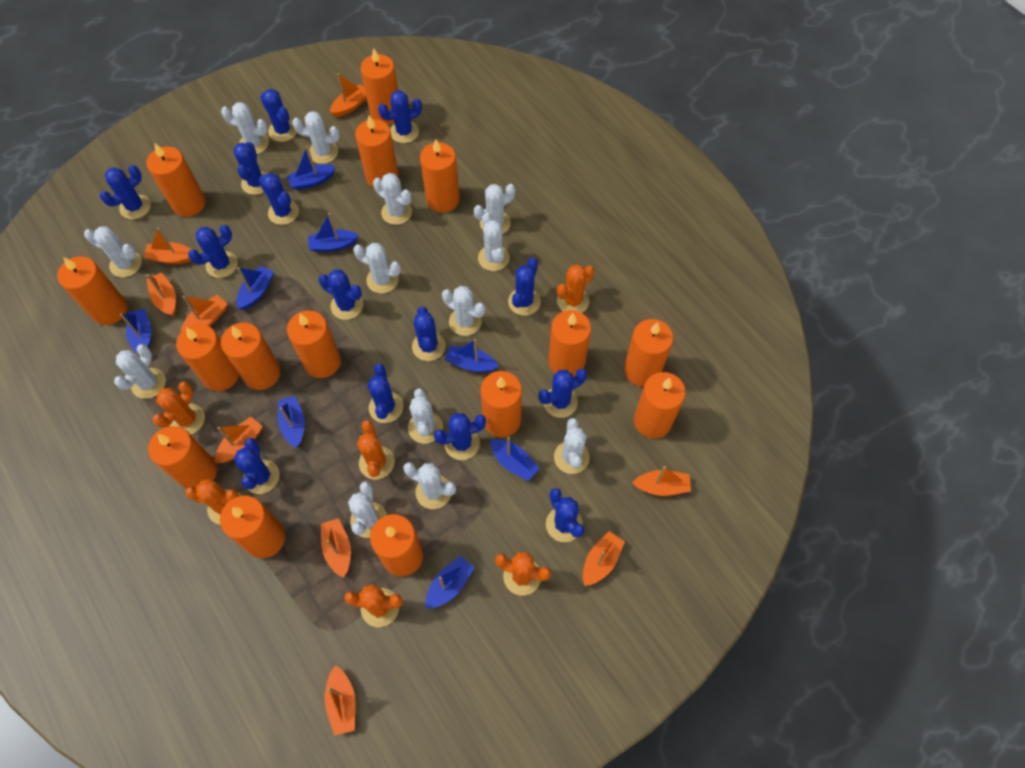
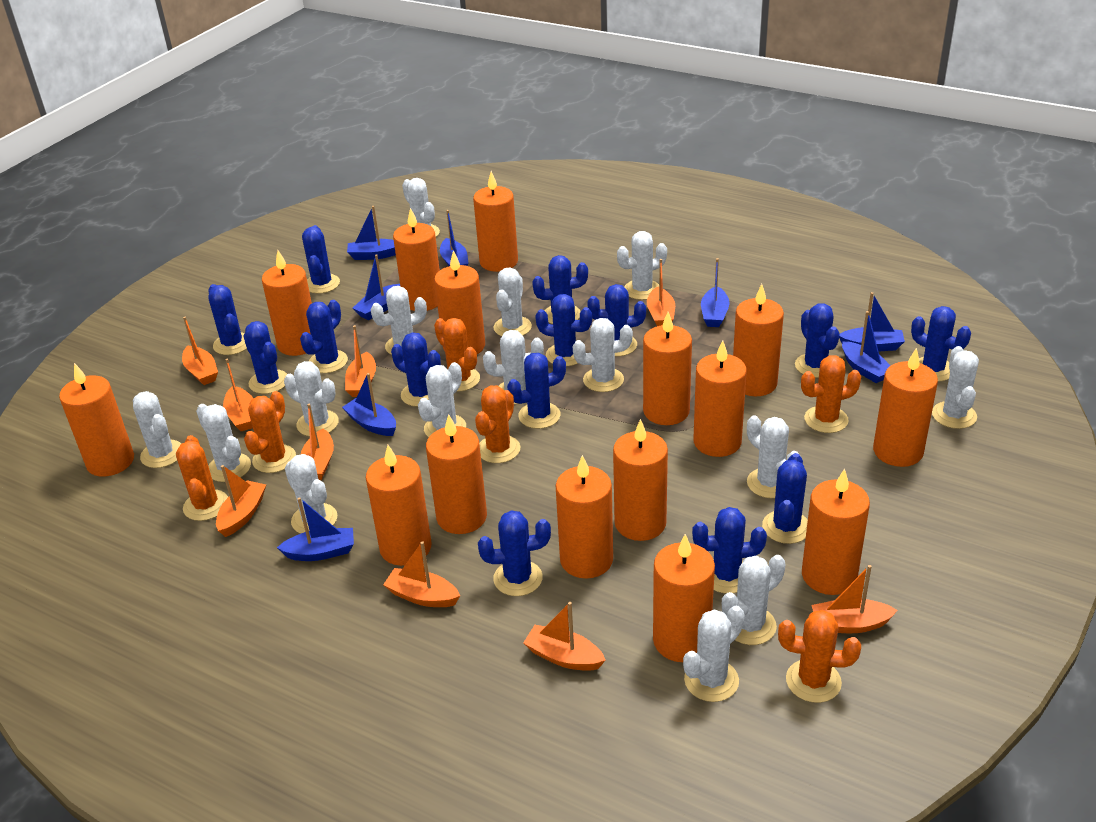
white cactus: [84,226,142,277] [114,344,166,399] [221,102,269,154] [292,111,340,164] [348,481,387,538] [353,243,401,293] [373,173,412,225] [403,462,456,509] [408,388,443,444] [442,286,485,336] [474,184,515,234] [478,213,510,271] [554,418,590,474] = 13 -> [133,391,181,468] [196,404,251,482] [284,361,339,437] [285,454,337,534] [371,286,427,355] [402,178,440,237] [418,362,466,437] [483,330,544,404] [494,267,532,336] [573,318,633,392] [617,231,667,300] [683,606,745,702] [722,555,785,645] [747,415,799,498] [932,346,979,429] = 15

